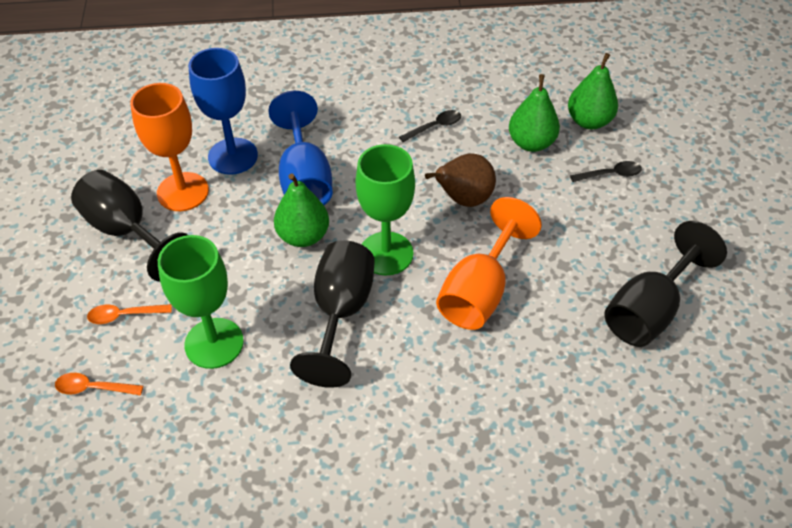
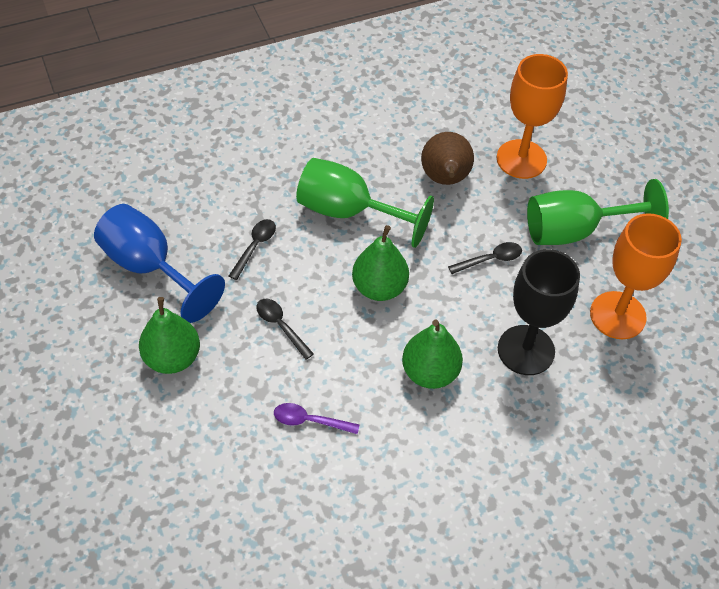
black goblet: [71,170,188,282] [290,240,375,388] [604,221,727,347] = 3 -> [498,249,580,375] = 1
black spoon: [399,110,461,142] [570,161,642,182] = 2 -> [229,219,276,280] [256,299,314,360] [448,242,522,274] = 3
blue goblet: [189,48,258,175] [268,91,333,205] = 2 -> [94,204,225,323] = 1
orange spoon: [55,373,143,395] [87,304,172,324] = 2 -> none = 0
purple spoon: none = 0 -> [274,403,359,434] = 1

